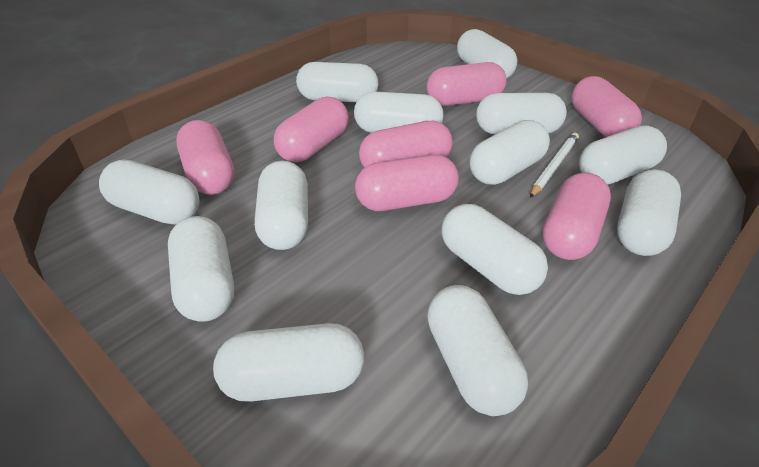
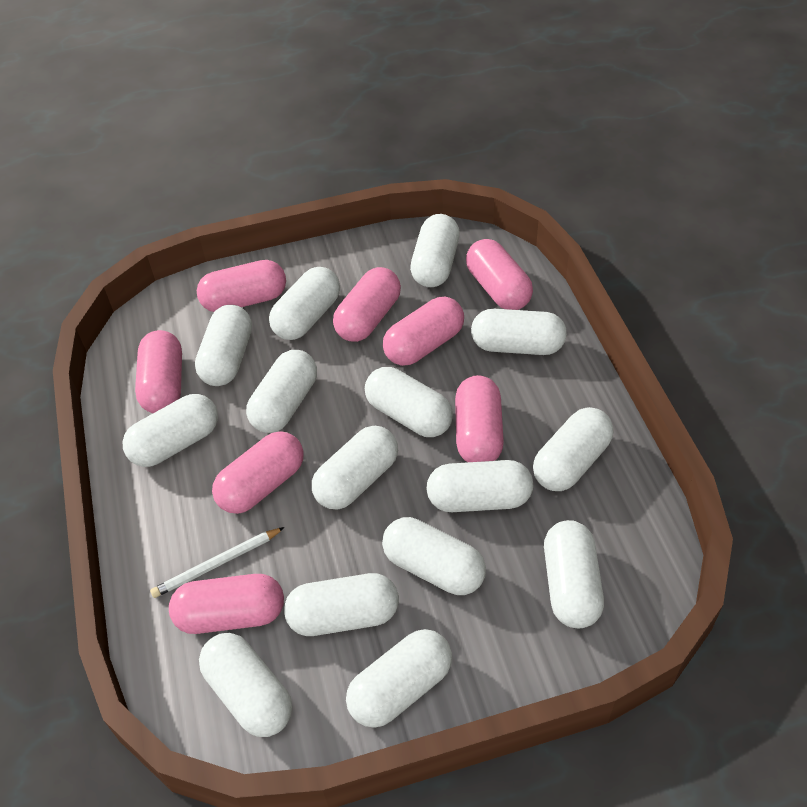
pink capsule: [176,120,234,195] [274,97,349,162] [355,155,459,211] [359,121,453,168] [426,62,506,106] [542,173,611,260] [571,76,642,137] = 7 -> [135,330,182,413] [169,574,284,634] [197,260,286,312] [212,431,304,514] [333,267,401,342] [383,297,464,366] [455,375,504,462] [466,239,533,310] = 8
white capsule: [99,160,200,225] [168,216,234,322] [213,323,364,402] [255,160,308,250] [296,62,379,102] [354,92,444,133] [427,285,528,416] [442,204,548,295] [457,29,518,79] [470,120,550,185] [476,93,567,134] [579,125,667,185] [617,169,681,256] = 13 -> [122,394,218,467] [195,305,252,386] [199,633,292,737] [246,350,317,433] [269,267,340,340] [284,573,399,636] [312,426,398,509] [346,629,452,728] [365,367,453,437] [382,517,486,595] [410,214,460,287] [426,460,533,512] [471,309,567,355] [533,407,614,491] [544,520,604,628] = 15

